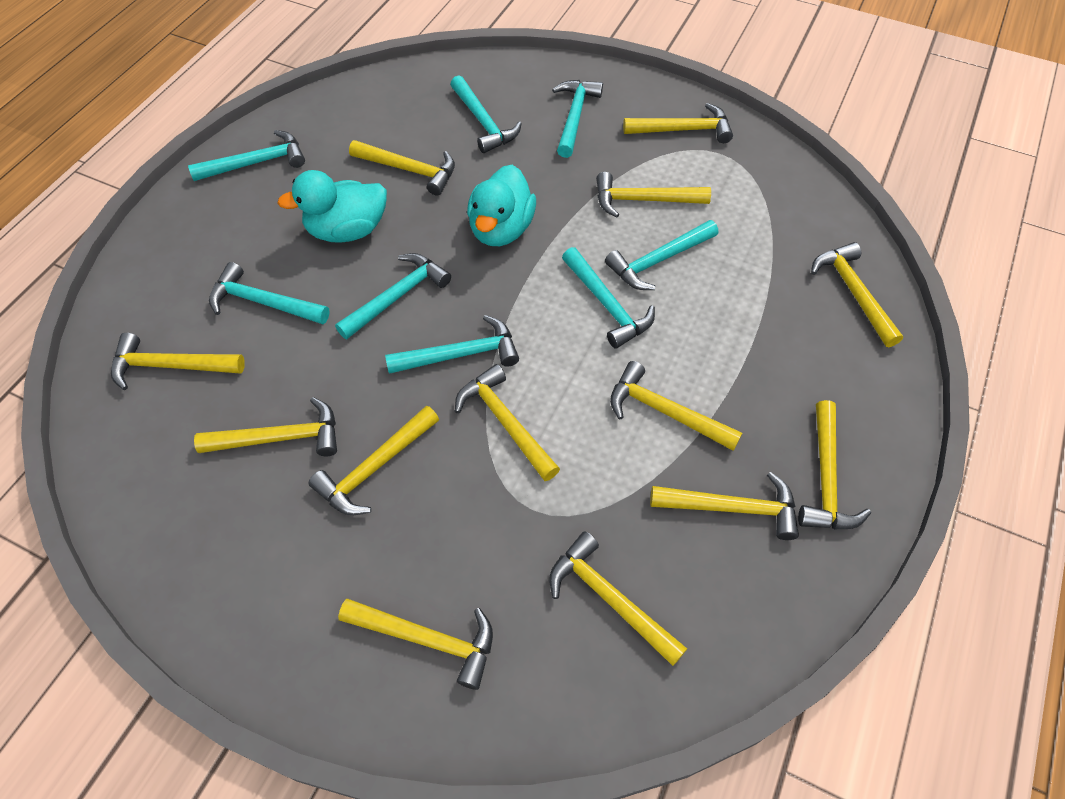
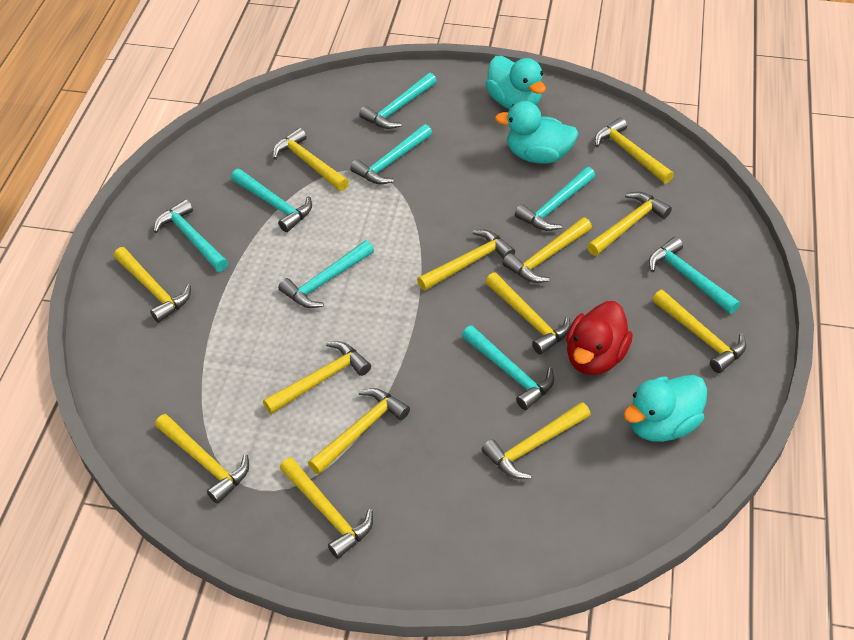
red duck: none = 0 -> [566,301,633,375] = 1
turquoise duck: [277,170,387,243] [467,165,536,246] = 2 -> [485,56,546,109] [495,101,578,164] [624,375,707,442] = 3

